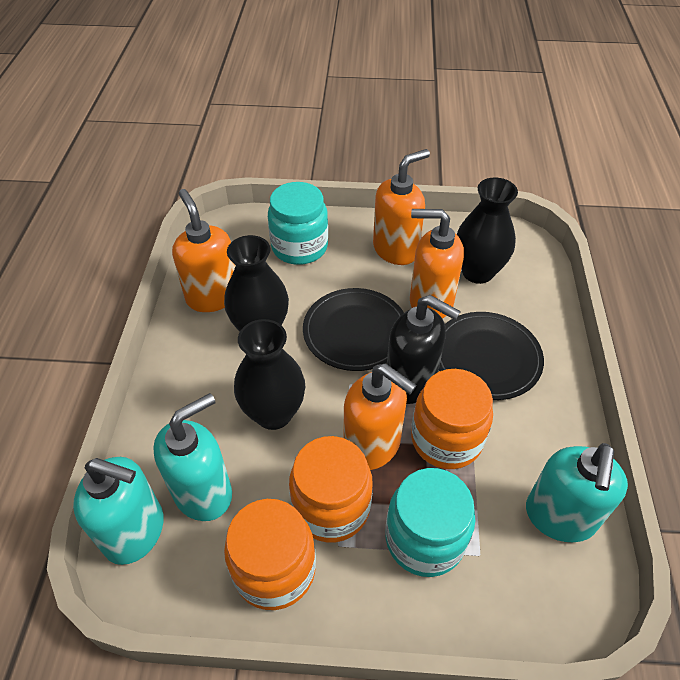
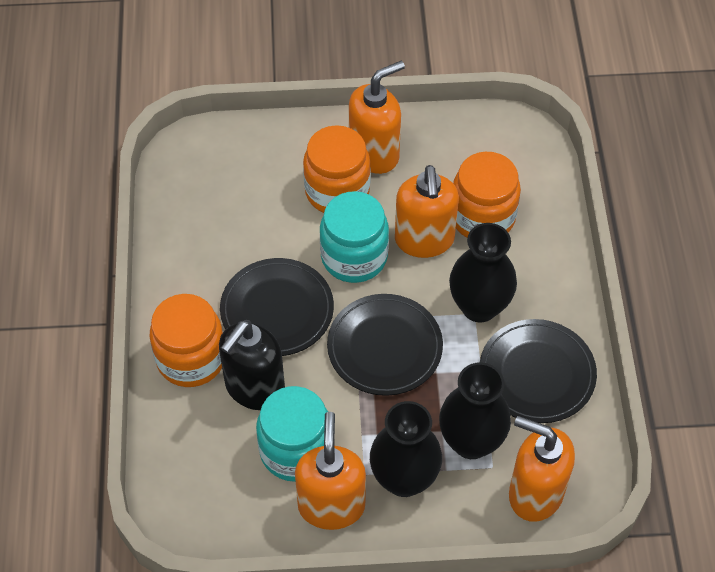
black plate: [303,288,404,371] [439,312,544,400] = 2 -> [220,258,334,356] [327,294,443,396] [480,319,597,423] = 3
turquoise soap dispenser: [73,457,164,565] [153,393,232,521] [526,443,628,542] = 3 -> none = 0

